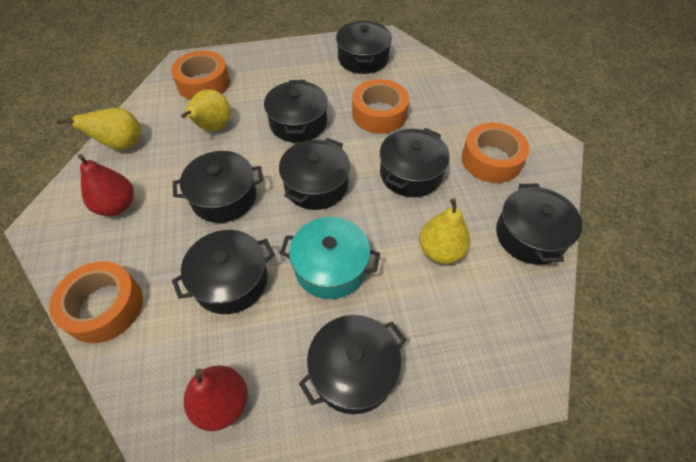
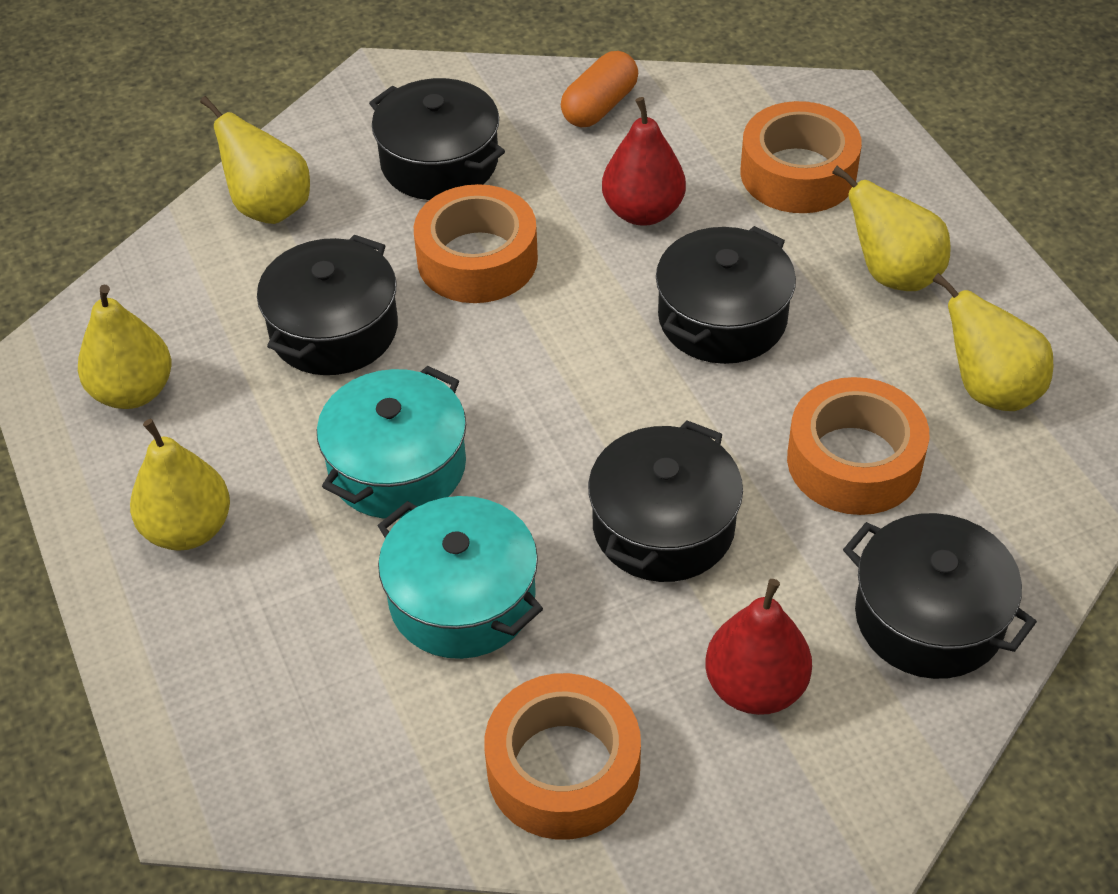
black pot: [172,230,275,314] [173,151,263,223] [264,80,328,143] [279,138,350,210] [299,315,407,414] [336,21,392,74] [380,128,450,197] [496,184,582,265] = 8 -> [257,235,398,375] [369,78,505,200] [588,420,743,582] [656,226,796,364] [843,513,1037,679] = 5
orange capsule: none = 0 -> [561,51,638,127] = 1
turquoise pot: [280,217,380,299] = 1 -> [317,366,466,519] [378,496,543,659] = 2
yellow pear: [57,108,141,151] [181,89,231,131] [419,198,470,264] = 3 -> [78,285,171,409] [130,419,230,551] [200,96,310,224] [832,166,951,291] [932,273,1053,411] = 5

